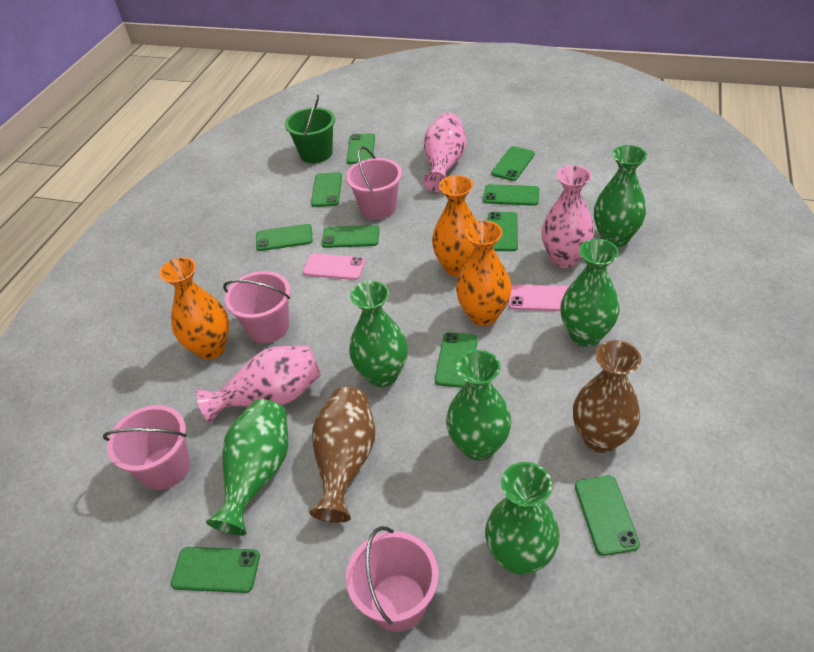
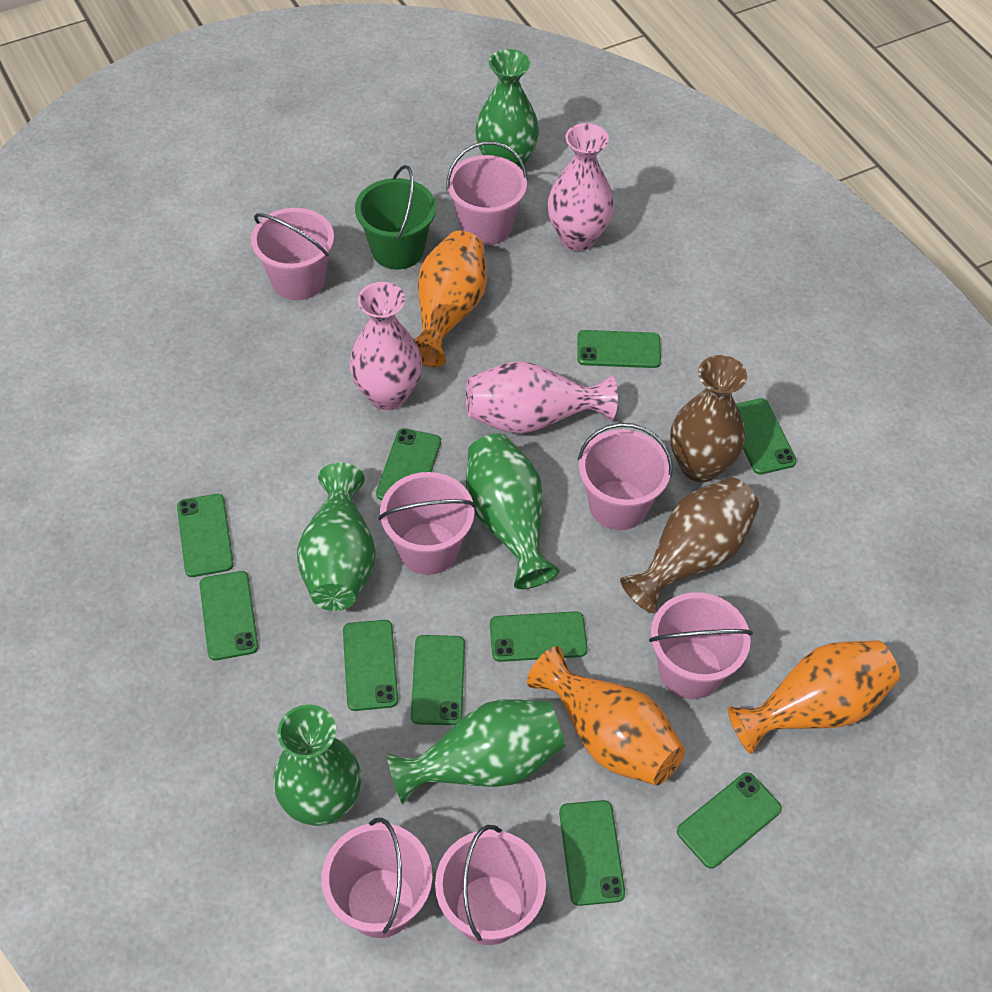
green vase: [206,399,288,536] [349,281,408,387] [446,350,511,461] [485,462,560,575] [560,239,620,347] [594,145,647,247] = 6 -> [273,705,361,826] [297,463,376,611] [386,699,565,805] [466,434,560,589] [475,49,539,170] = 5
pink bucket: [103,405,190,490] [223,271,291,343] [346,146,402,220] [346,526,439,632] = 4 -> [251,208,334,300] [321,818,433,938] [379,472,476,575] [435,825,546,945] [446,141,527,245] [578,423,673,530] [649,592,753,699] = 7
pink phone: [303,253,365,280] [509,285,569,311] = 2 -> none = 0

